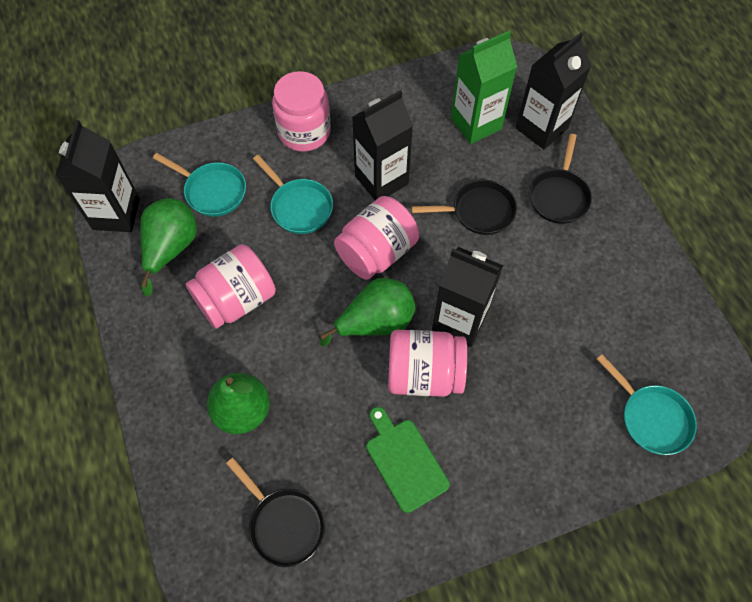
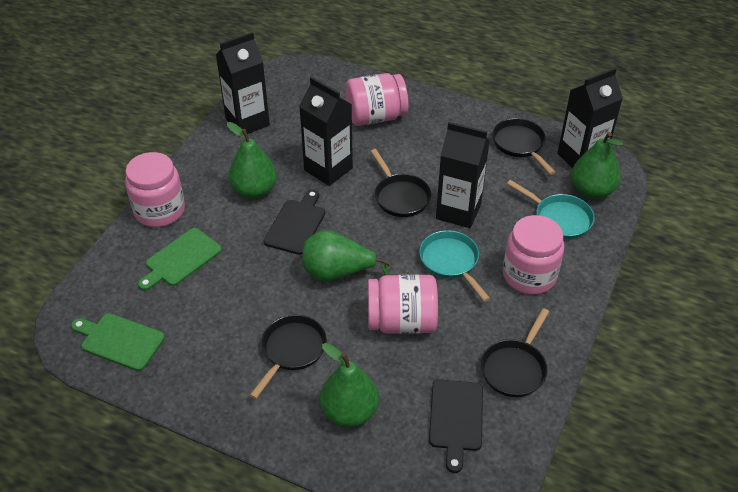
black cutting board: none = 0 -> [264,189,325,255] [429,379,483,473] = 2
black pan: [226,458,325,567] [411,180,517,235] [529,134,592,224] = 3 -> [249,315,327,399] [370,149,431,217] [481,308,549,397] [492,118,555,175] = 4
green carton: [451,30,517,144] = 1 -> none = 0
green cutting board: [366,407,450,513] = 1 -> [71,313,165,371] [138,228,222,291] = 2
green pear: [140,198,197,297] [207,373,270,434] [320,278,415,347] = 3 -> [227,122,277,199] [302,230,391,282] [320,343,379,427] [571,132,623,199] = 4
turquoise pan: [153,153,246,217] [253,155,333,234] [597,354,697,455] = 3 -> [419,230,490,302] [507,180,595,239] = 2

